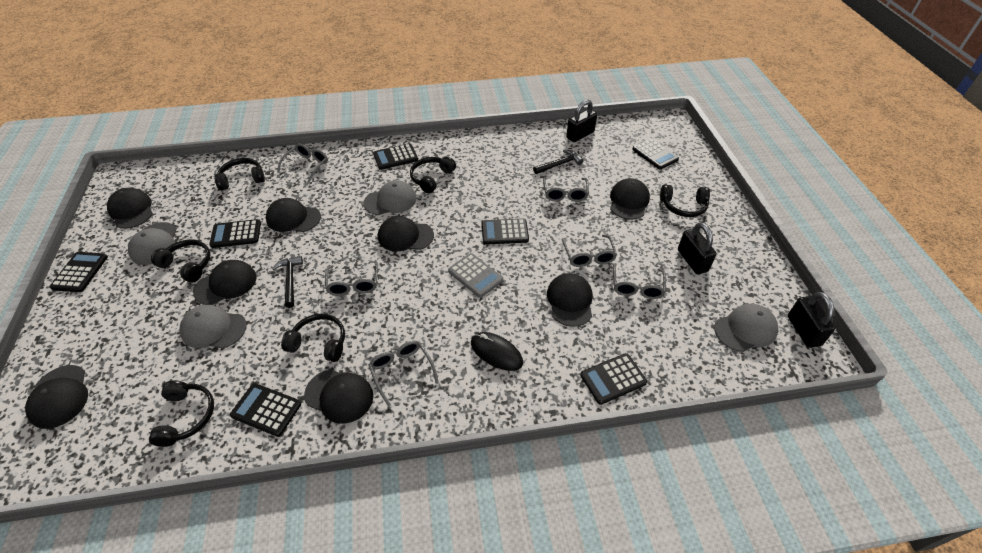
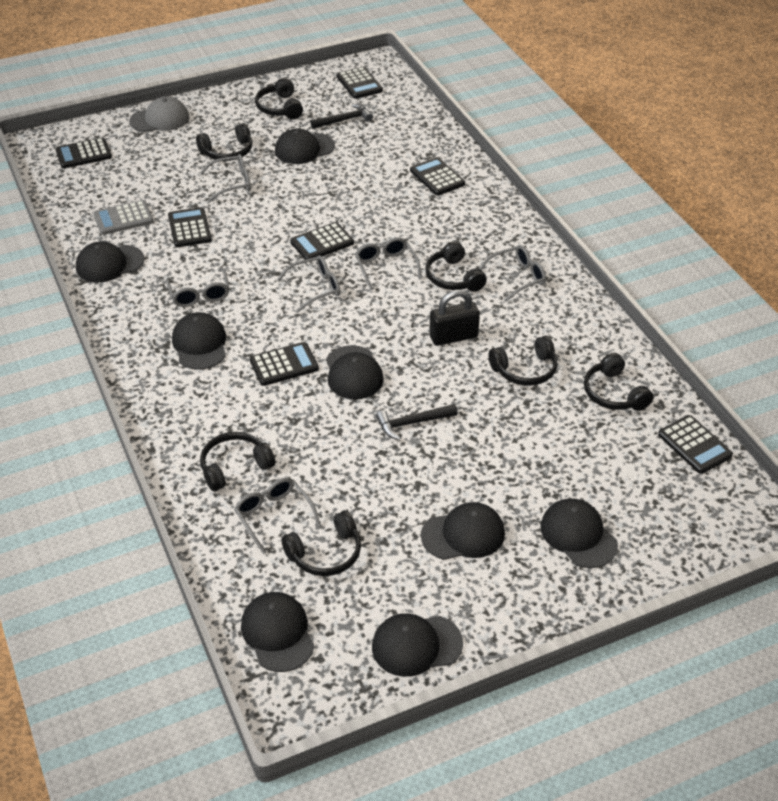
black headphones: [149,380,214,447] [151,240,210,283] [214,158,265,190] [281,314,345,362] [410,156,456,193] [660,184,710,217] = 6 -> [196,123,252,161] [200,432,275,491] [255,78,303,119] [281,510,361,576] [425,241,487,292] [489,335,558,386] [584,353,653,411] = 7
black mouse: [471,332,523,371] = 1 -> none = 0
black padlock: [566,99,597,142] [678,222,717,274] [788,292,835,348] = 3 -> [429,290,480,346] = 1
grey cap: [128,222,177,265] [180,305,247,349] [363,180,417,215] [714,304,778,352] = 4 -> [129,97,189,132] = 1

